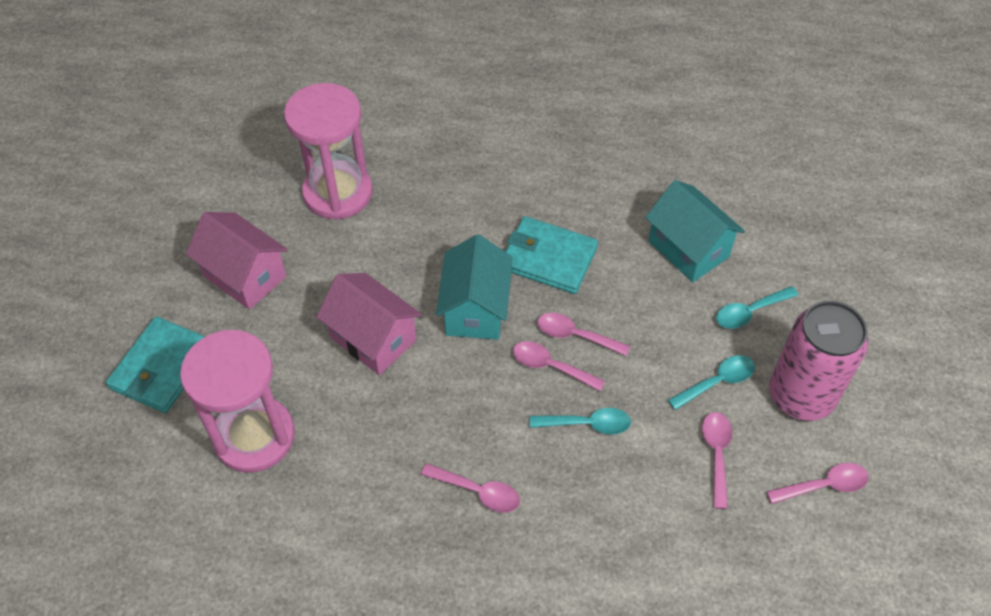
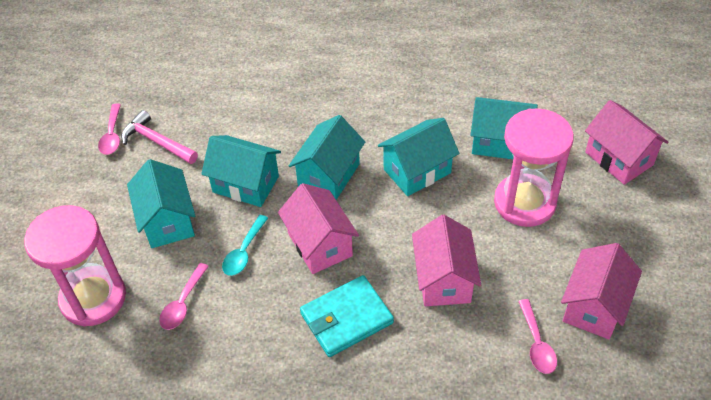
pink can: [769,301,868,421] = 1 -> none = 0
pink hammer: none = 0 -> [121,110,198,164] = 1
pink house: [186,212,288,310] [316,273,422,375] = 2 -> [278,183,359,274] [412,215,481,306] [561,243,642,339] [585,100,669,185] = 4
pink spoon: [421,463,520,513] [513,341,605,391] [537,313,630,356] [702,412,732,509] [766,463,869,504] = 5 -> [98,104,121,155] [159,263,209,330] [518,299,557,374] = 3
turquoise house: [436,235,513,340] [645,180,745,282] = 2 -> [127,159,195,248] [201,135,281,207] [289,115,365,200] [378,118,459,196] [470,97,538,159] = 5
turquoise spoon: [530,408,631,435] [668,355,755,410] [716,286,798,329] = 3 -> [222,215,268,276] = 1
turquoise wallet: [106,317,206,413] [506,216,598,294] = 2 -> [300,275,394,357] = 1

